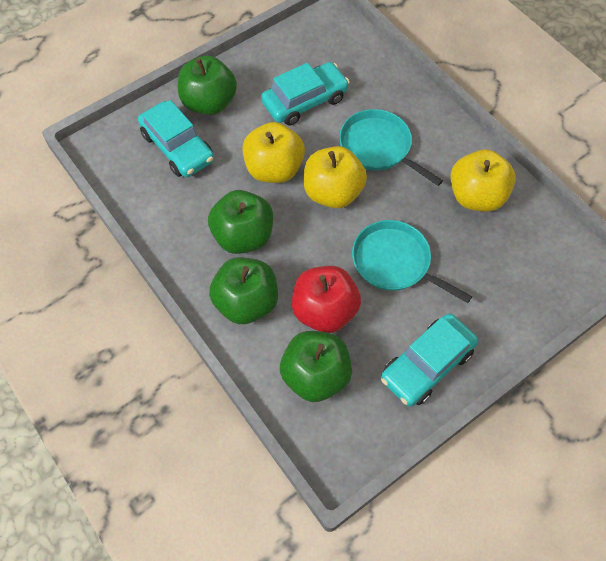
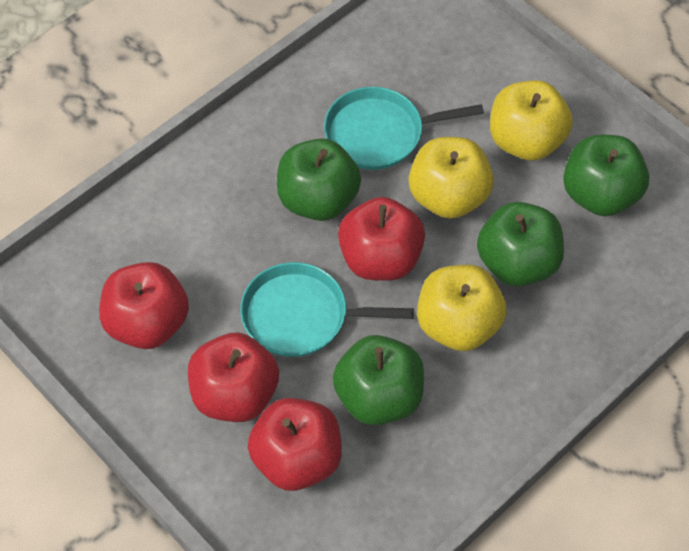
red apple: [292,266,361,333] = 1 -> [99,262,189,349] [188,333,279,422] [248,398,342,491] [338,197,425,281] = 4
turquoise car: [138,100,214,177] [261,62,349,126] [381,313,478,407] = 3 -> none = 0

